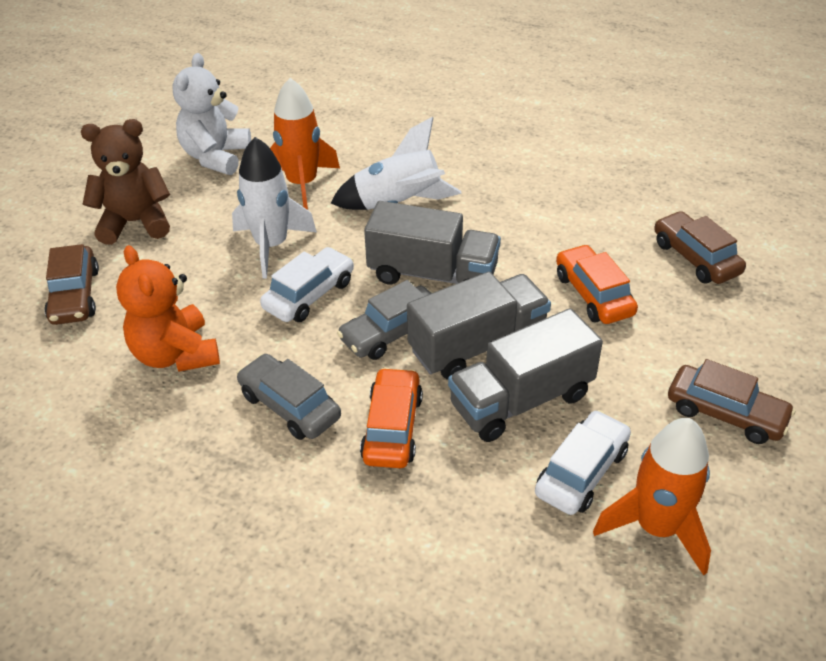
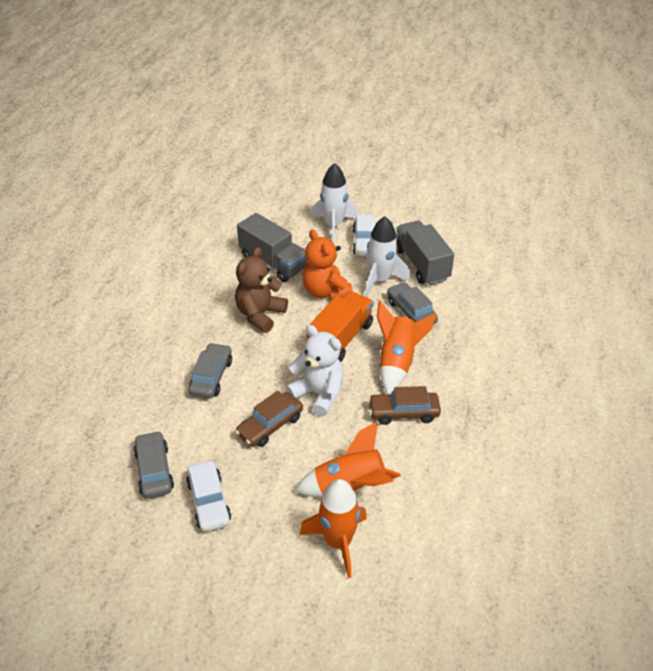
brown car: [44,244,99,325] [654,211,746,284] [668,359,796,444] = 3 -> [235,391,303,447] [368,386,441,425] = 2
grey car: [236,354,341,440] [337,280,431,360] = 2 -> [134,431,174,499] [188,343,232,399] [387,282,438,325] = 3
grey truck: [364,201,501,284] [407,272,551,380] [448,308,603,442] = 3 -> [237,213,307,282] [396,221,454,285] = 2
orange car: [360,367,423,468] [556,244,638,324] = 2 -> none = 0
orange rocket: [270,78,340,210] [593,418,711,576] = 2 -> [295,421,401,497] [300,479,367,578] [377,301,437,394] = 3
orange truck: none = 0 -> [307,291,374,362] = 1

